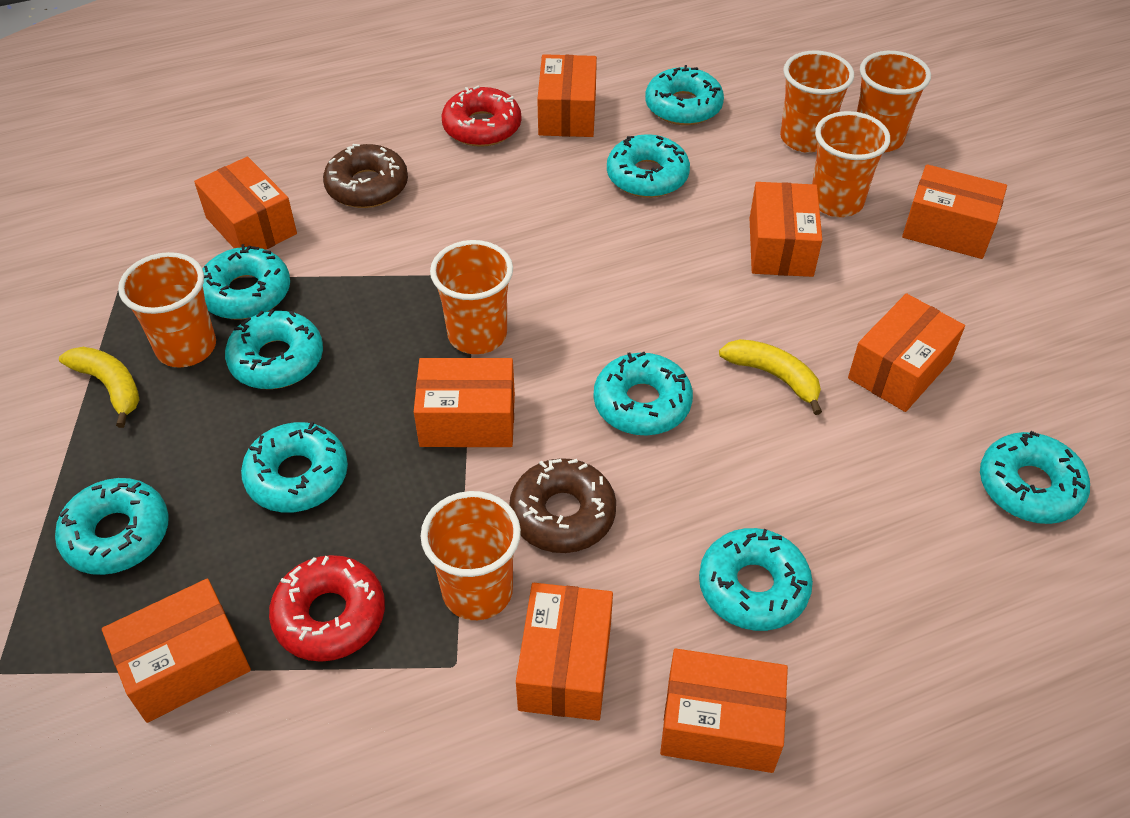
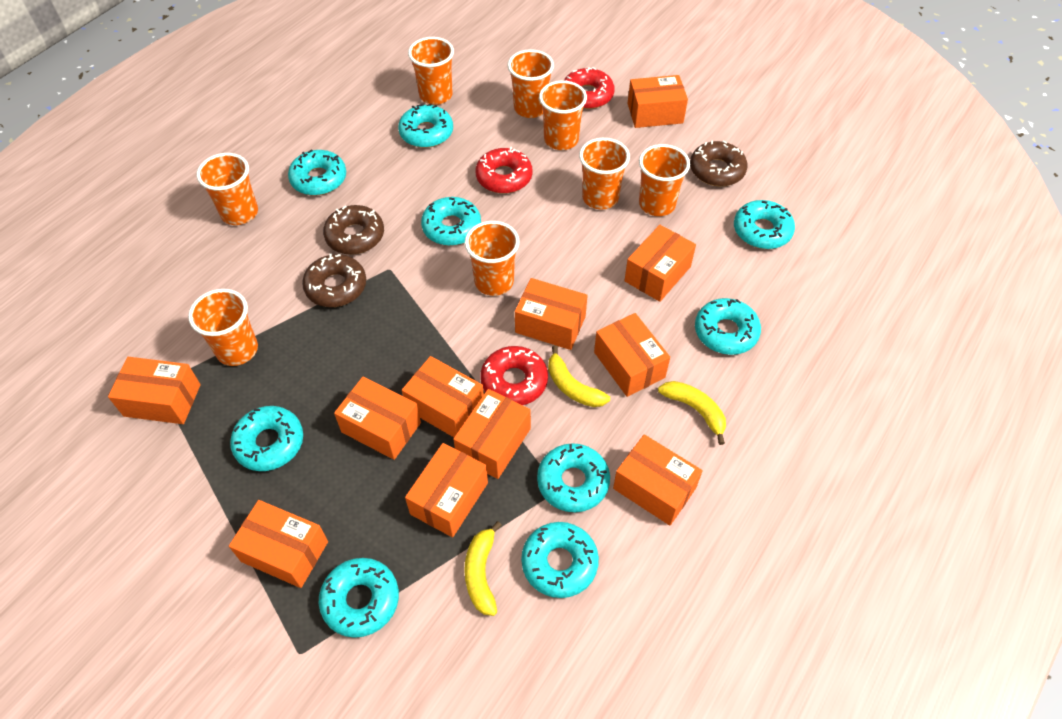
brown donut: [323,144,408,208] [509,458,616,553] = 2 -> [302,254,366,307] [323,205,384,255] [690,140,747,186] = 3
orange box: [102,579,251,723] [194,157,297,250] [414,358,515,447] [516,583,613,721] [537,54,597,137] [660,649,788,773] [749,182,822,277] [848,293,965,412] [902,164,1007,259] = 9 -> [108,357,201,424] [229,500,328,588] [334,377,421,460] [402,356,484,437] [405,443,488,537] [453,389,531,479] [515,278,588,350] [594,313,670,397] [613,434,703,525] [624,225,696,302] [628,75,688,128] = 11
orange cup: [118,252,216,368] [420,491,521,620] [430,240,513,354] [780,50,854,153] [812,111,890,217] [857,51,931,152] = 6 -> [188,289,258,366] [196,153,258,225] [408,37,454,105] [465,221,519,296] [507,49,554,118] [539,81,587,150] [579,138,630,209] [639,144,690,216] = 8
red donut: [269,555,385,662] [442,86,521,147] = 2 -> [475,147,533,194] [480,346,548,405] [564,67,615,109] = 3
yellow banana: [59,347,140,428] [719,339,822,415] = 2 -> [464,521,502,616] [548,346,610,407] [658,381,726,445] = 3

